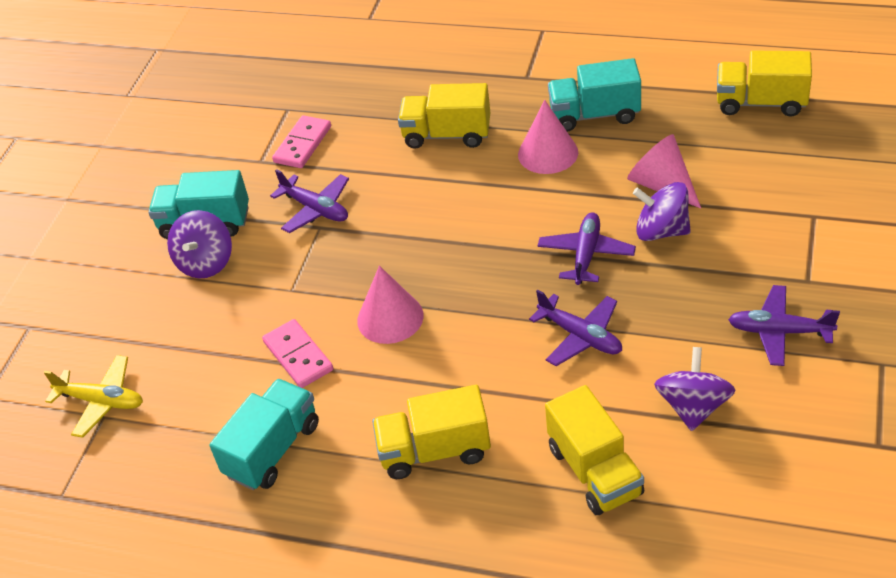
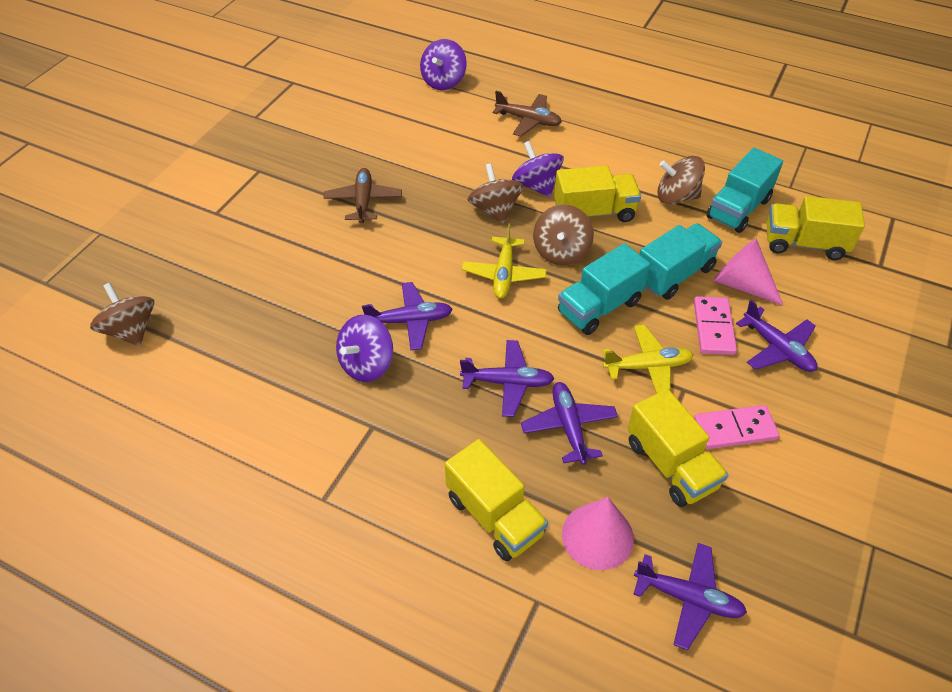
brown plane: none = 0 -> [324,168,402,223] [492,91,562,137] = 2
brown spinning top: none = 0 -> [90,283,154,346] [468,163,524,224] [533,205,594,265] [658,156,705,205] = 4
pink cone: [357,266,424,344] [518,100,578,174] [627,134,701,208] = 3 -> [562,497,634,570] [713,238,784,306] = 2
purple plane: [270,169,349,233] [529,290,622,366] [537,212,636,285] [728,285,840,366] = 4 -> [362,282,453,350] [460,340,555,417] [521,382,618,465] [634,543,747,650] [736,300,817,372] = 5
yellow plane: [43,355,143,438] = 1 -> [462,223,547,299] [603,325,694,394] = 2

